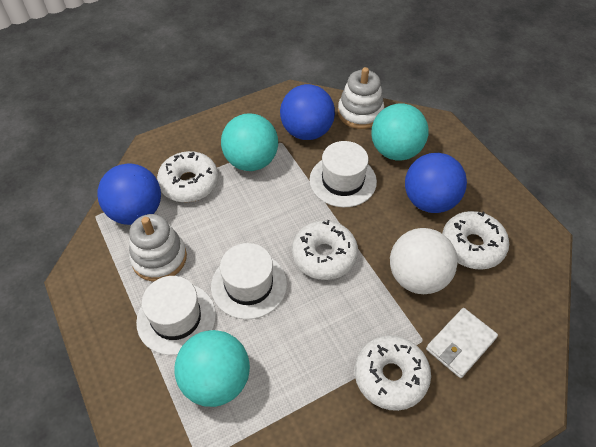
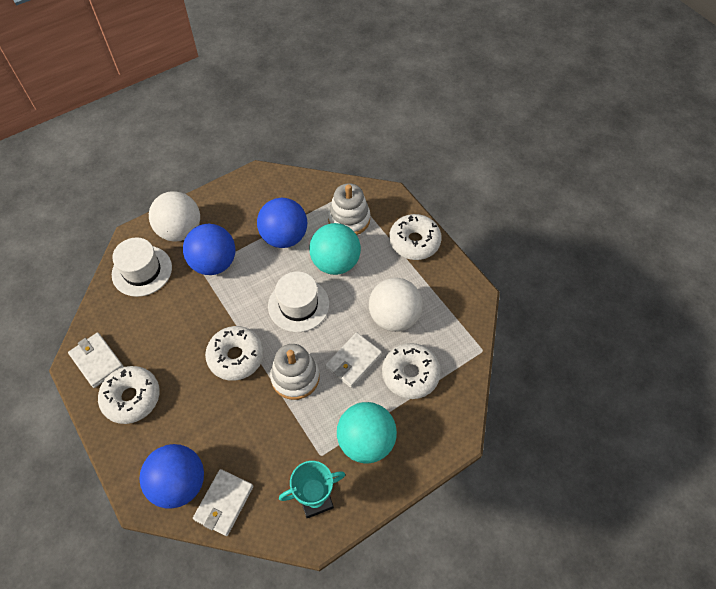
turquoise ball: [175,330,250,407] [221,113,278,171] [371,103,429,160] = 3 -> [309,223,361,275] [337,402,397,463] = 2
turquoise trophy: none = 0 -> [279,461,345,518] = 1
white ball: [390,228,458,294] = 1 -> [149,191,200,242] [369,278,423,332] = 2
white hat: [136,276,216,355] [211,243,287,319] [310,141,377,207] = 3 -> [112,238,172,297] [268,272,329,332] = 2
white wallet: [426,308,498,378] = 1 -> [68,333,124,388] [193,469,253,536] [325,332,382,388] = 3

